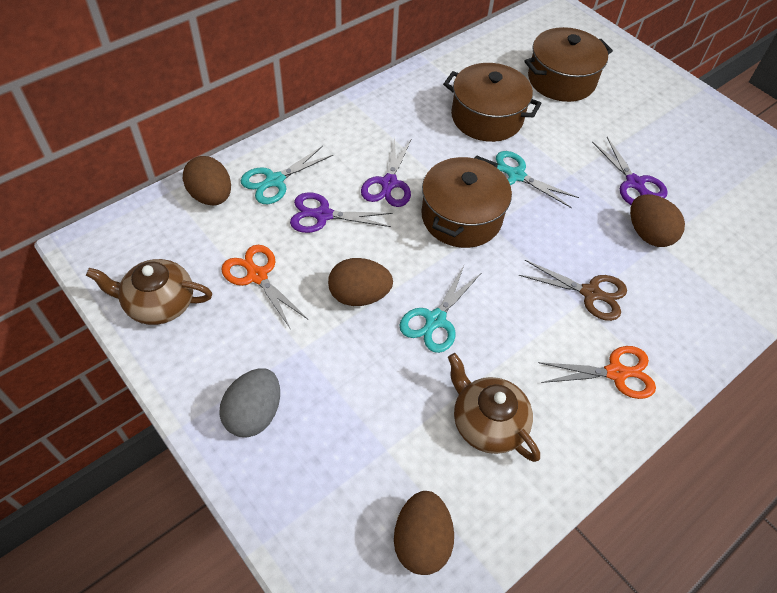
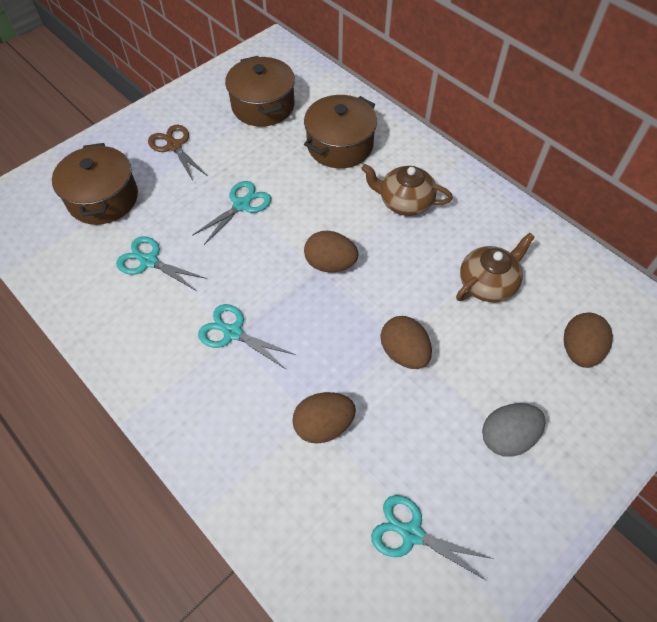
orange scissors: [221,245,308,328] [538,346,656,399] = 2 -> none = 0
purple scissors: [290,192,392,233] [361,137,412,207] [592,137,668,205] = 3 -> none = 0
turquoise scissors: [240,146,333,204] [399,266,481,353] [496,151,579,208] = 3 -> [116,236,207,291] [192,181,271,245] [198,304,296,369] [371,495,493,581] = 4

